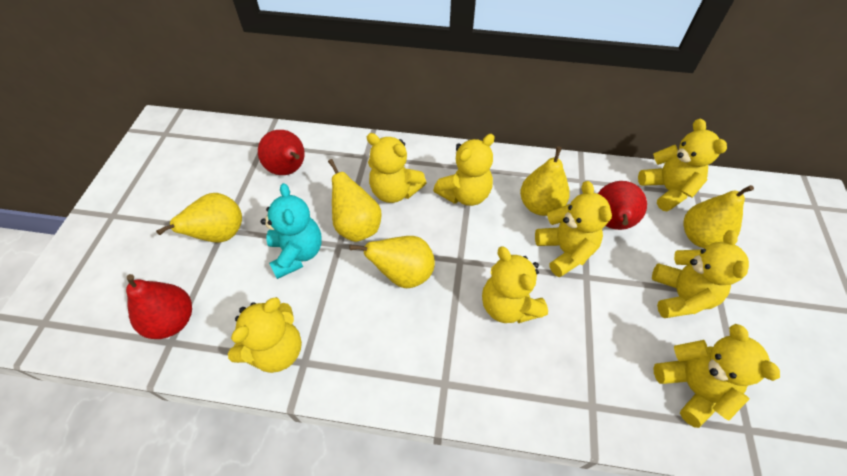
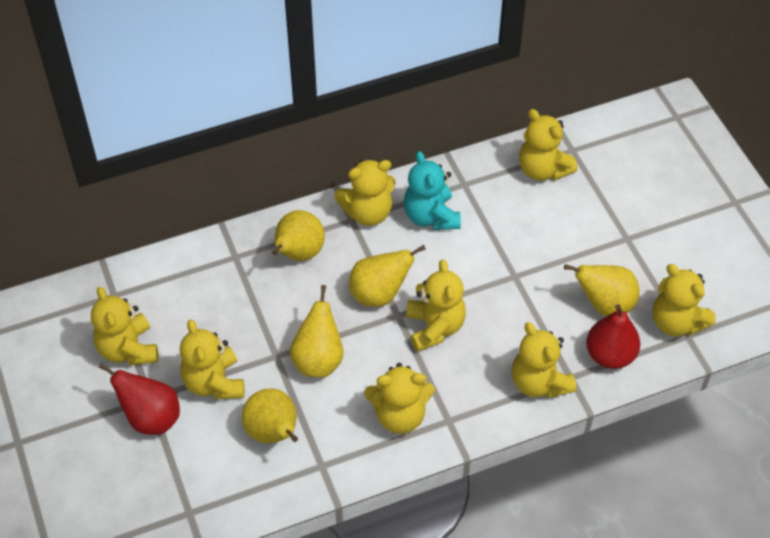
red pear: [126,274,192,339] [258,130,305,175] [598,181,647,230] = 3 -> [99,363,180,435] [586,304,640,369] = 2

